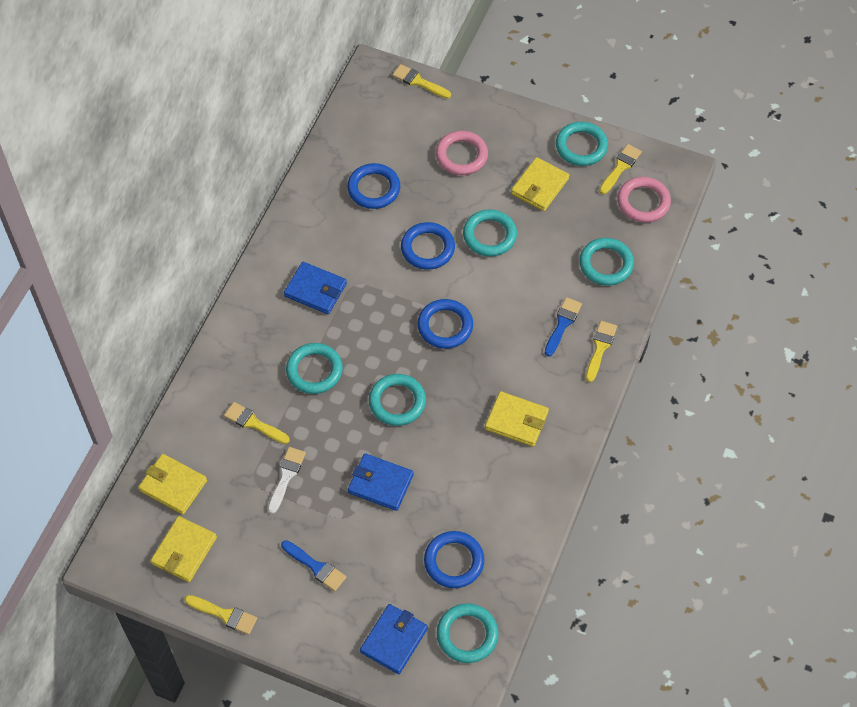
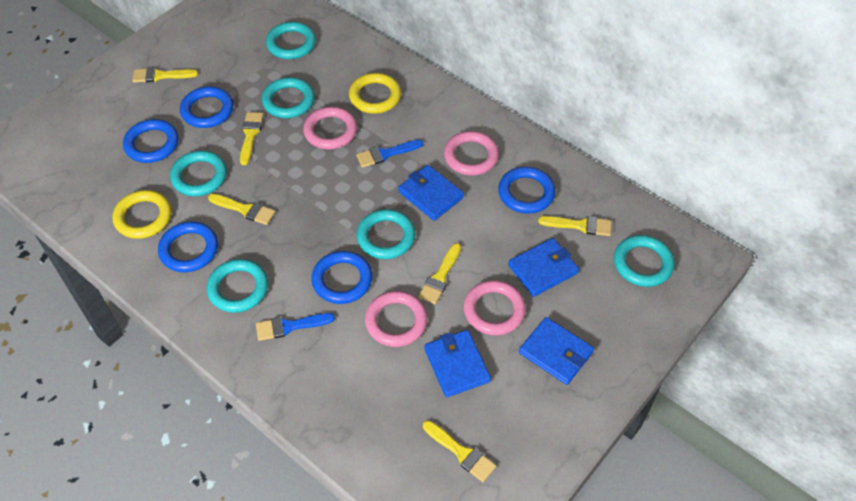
blue ring: [347,163,400,209] [401,222,455,270] [417,299,473,349] [424,531,484,588] = 4 -> [123,119,179,163] [158,222,218,272] [180,87,233,128] [311,251,372,304] [498,167,555,214] = 5
blue wallet: [284,262,347,314] [348,453,414,511] [360,604,428,674] = 3 -> [398,165,464,221] [424,330,491,397] [508,238,579,297] [519,317,594,385] = 4
pink ring: [436,131,488,175] [617,177,671,223] = 2 -> [303,107,357,150] [365,291,428,347] [444,131,499,176] [464,280,526,336] = 4
white brush: [268,447,306,514] = 1 -> none = 0
yellow brush: [185,595,257,635] [224,402,290,444] [392,64,451,99] [586,321,617,382] [599,144,642,194] = 5 -> [132,67,198,83] [208,194,275,225] [240,112,263,165] [418,243,461,304] [423,420,496,482] [538,216,612,236] = 6
yellow ring: none = 0 -> [112,190,172,239] [349,73,401,114] = 2
yellow wallet: [138,454,207,515] [150,516,217,582] [485,391,549,447] [511,157,569,211] = 4 -> none = 0

